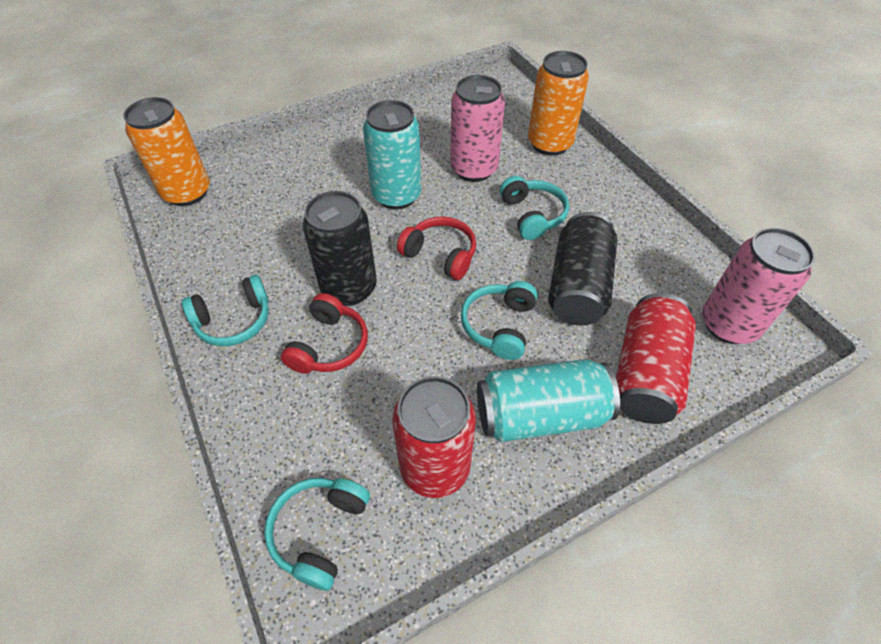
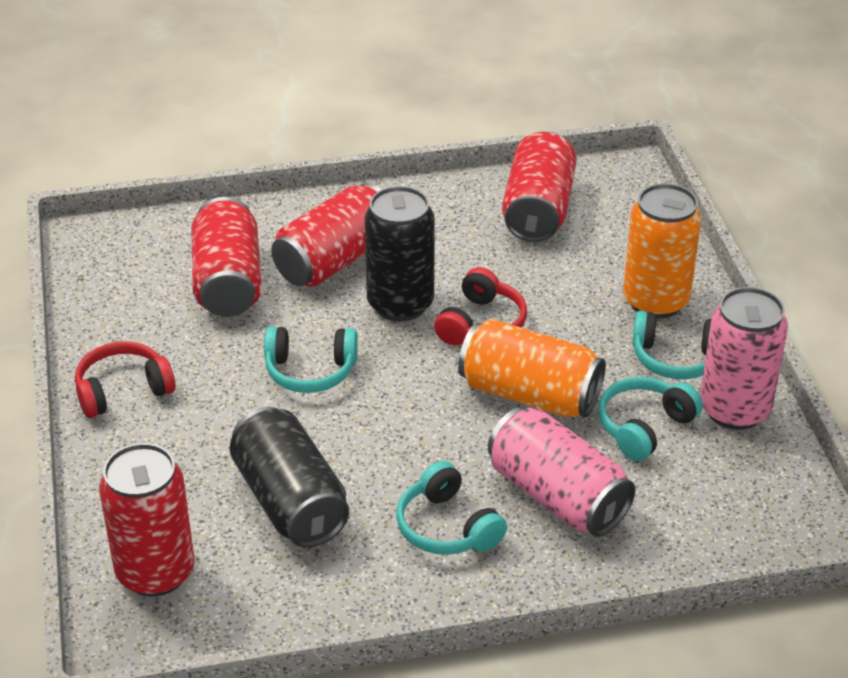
red can: [392,376,476,498] [616,293,696,424] = 2 -> [99,443,195,597] [191,197,262,317] [271,183,381,287] [502,131,577,242] = 4
turquoise can: [363,100,421,209] [477,359,620,442] = 2 -> none = 0

